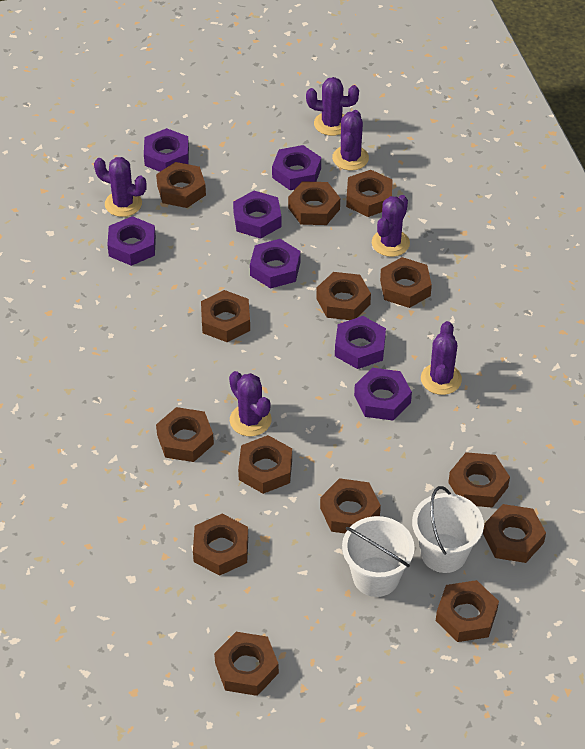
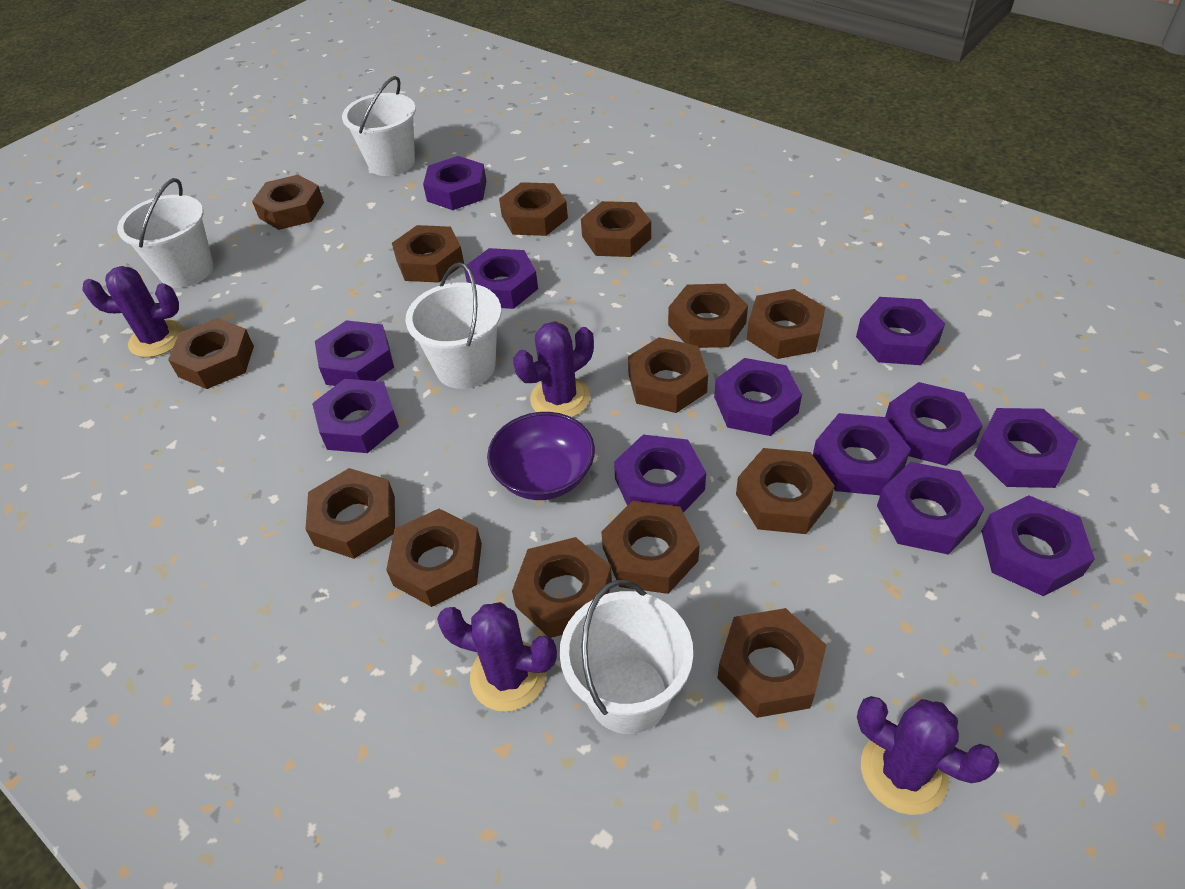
purple bowl: none = 0 -> [487,412,595,500] = 1
purple cactus: [94,157,147,217] [229,371,272,436] [306,77,359,136] [332,110,369,171] [372,195,410,257] [421,321,462,395] = 6 -> [82,266,184,357] [437,602,557,712] [513,321,594,417] [857,696,999,815] = 4
purple nut: [107,216,156,266] [144,128,189,172] [233,191,282,239] [250,239,301,289] [272,145,321,190] [335,316,386,369] [354,368,412,421] = 7 -> [312,379,399,453] [315,320,394,386] [423,156,486,210] [464,248,538,309] [614,435,706,513] [714,358,802,436] [813,413,911,495] [856,297,945,365] [877,462,984,555] [885,382,983,466] [974,408,1078,488] [982,495,1095,596] = 12
white bucket: [342,516,415,597] [412,486,484,573] = 2 -> [117,178,213,288] [342,76,416,176] [405,262,501,389] [560,580,693,734] = 4

